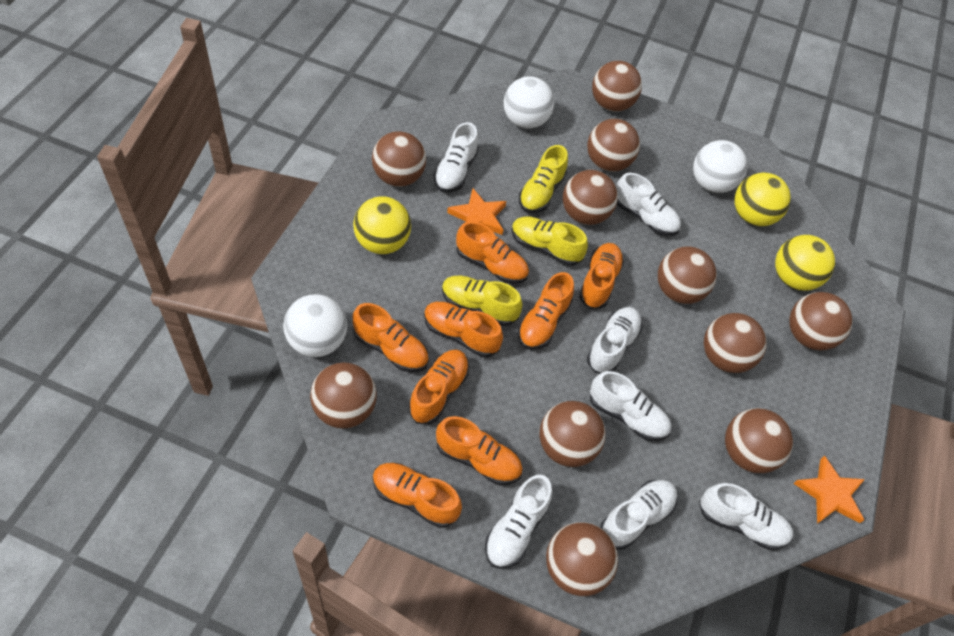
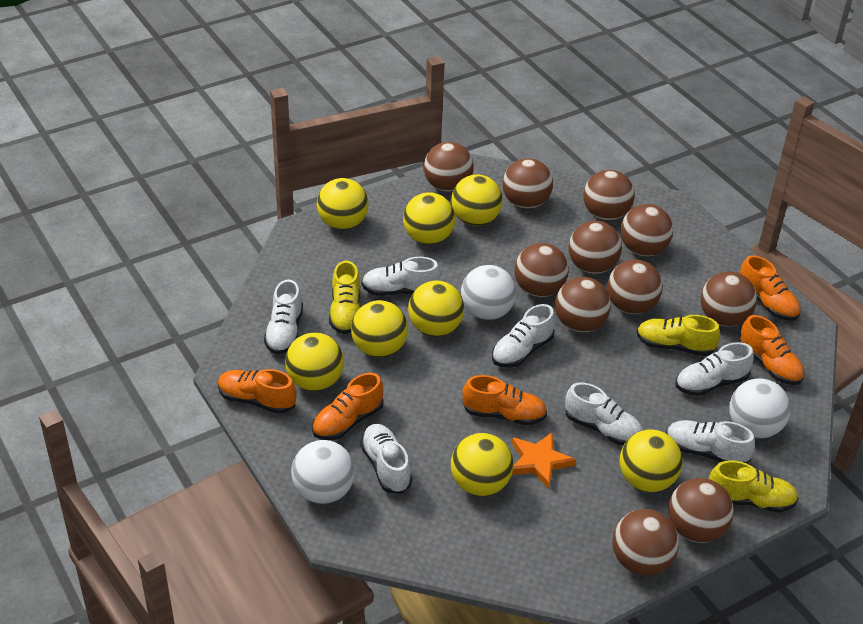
orange shoe: [353,303,429,372] [373,463,462,528] [408,349,469,424] [424,302,503,357] [436,416,523,485] [456,222,529,284] [518,272,574,350] [579,243,624,309] = 8 -> [218,369,296,414] [312,373,384,440] [462,375,547,425] [739,315,804,385] [740,255,801,321] = 5
orange star: [447,189,506,235] [793,456,865,524] = 2 -> [512,432,576,489] = 1
yellow ball: [353,196,411,254] [734,173,791,226] [775,235,835,291] = 3 -> [285,333,344,391] [317,178,368,230] [351,300,408,357] [403,192,455,245] [408,281,464,336] [451,174,502,226] [451,433,513,496] [619,430,683,492] = 8

